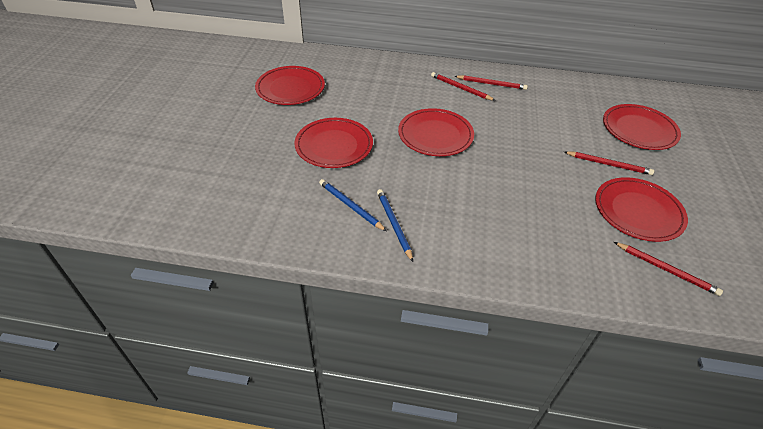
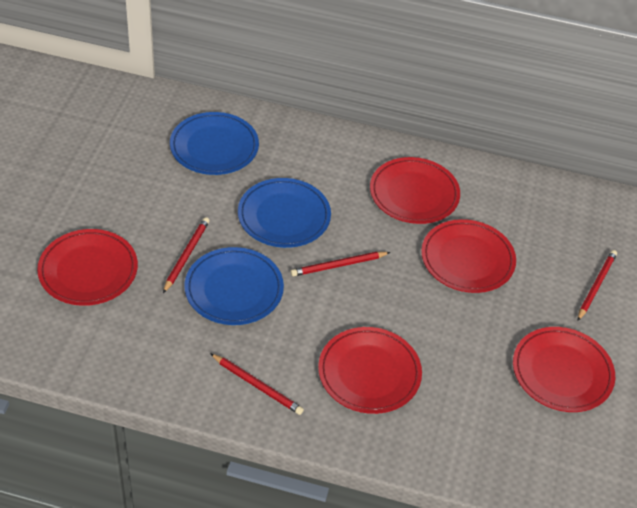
blue pencil: [319,179,386,231] [377,189,413,262] = 2 -> none = 0
blue plate: none = 0 -> [170,112,259,175] [184,247,284,325] [238,178,331,248] = 3

